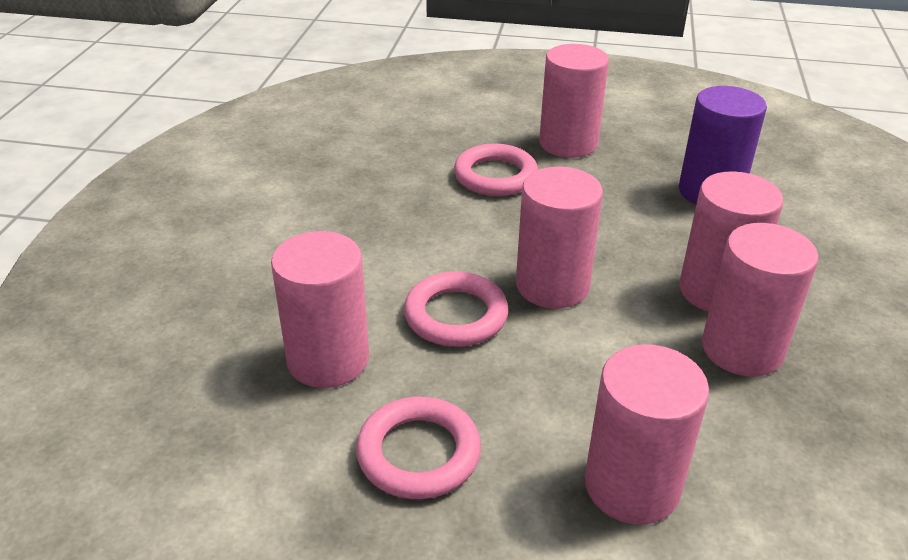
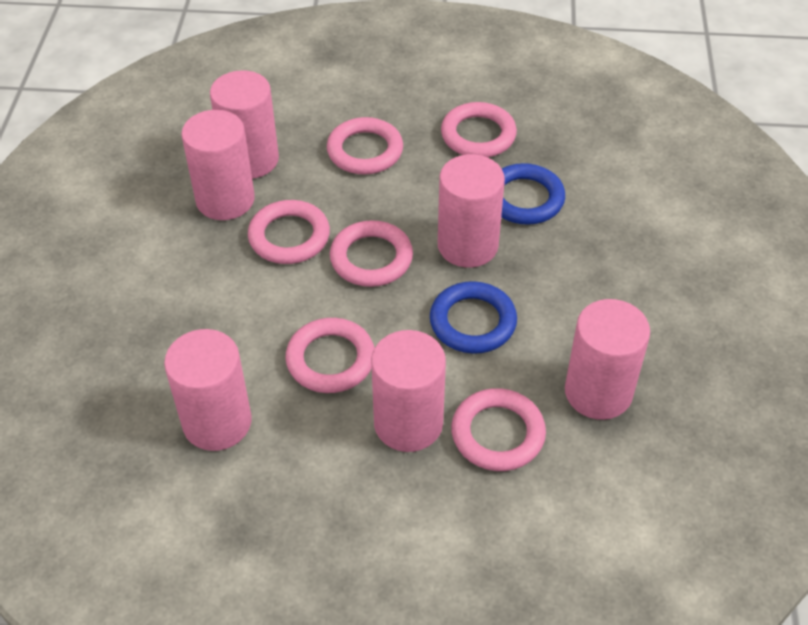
blue ring: none = 0 -> [430,281,517,354] [501,163,565,225] = 2
pink ring: [356,397,481,499] [404,271,508,347] [454,144,538,196] = 3 -> [248,200,330,264] [285,318,375,393] [327,117,403,174] [330,220,413,287] [441,102,517,157] [451,388,546,471] = 6
purple cylinder: [679,86,767,204] = 1 -> none = 0

